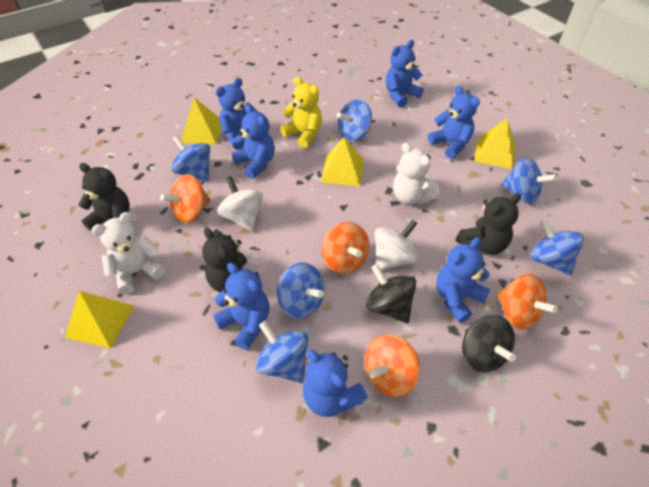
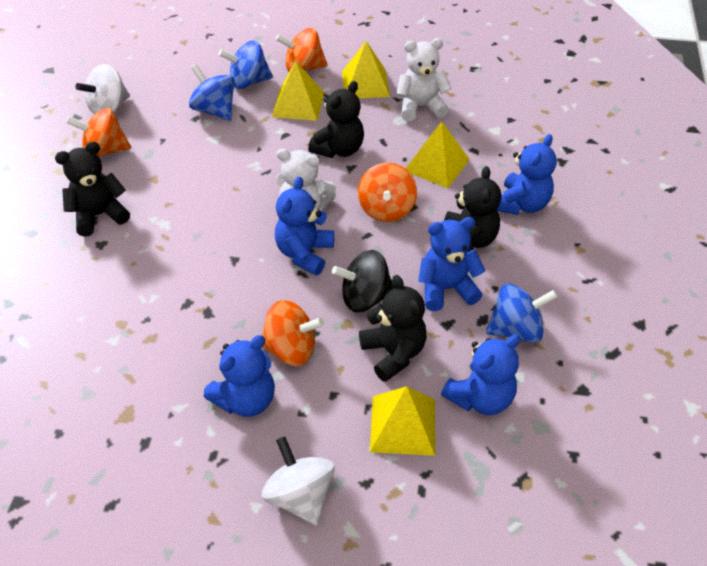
black spinning top: [366,264,416,323] [462,315,516,373] = 2 -> [332,250,394,312] = 1
black teddy bear: [78,163,130,231] [202,228,260,292] [455,193,521,255] = 3 -> [55,142,130,237] [308,81,364,158] [359,275,427,382] [444,166,501,252] = 4
blue spinning top: [171,135,210,182] [256,321,308,383] [277,263,325,319] [337,99,372,142] [501,157,557,204] [531,218,584,275] = 6 -> [189,65,235,121] [218,40,273,89] [486,283,558,343] = 3
blue teddy bear: [213,263,269,350] [216,78,258,150] [232,104,275,179] [303,350,367,417] [385,40,424,107] [428,86,480,159] [436,237,490,323] = 7 -> [204,335,275,417] [275,177,334,275] [418,217,485,311] [441,334,520,415] [497,134,557,215] = 5
yellow teddy bear: [280,77,322,148] = 1 -> none = 0

